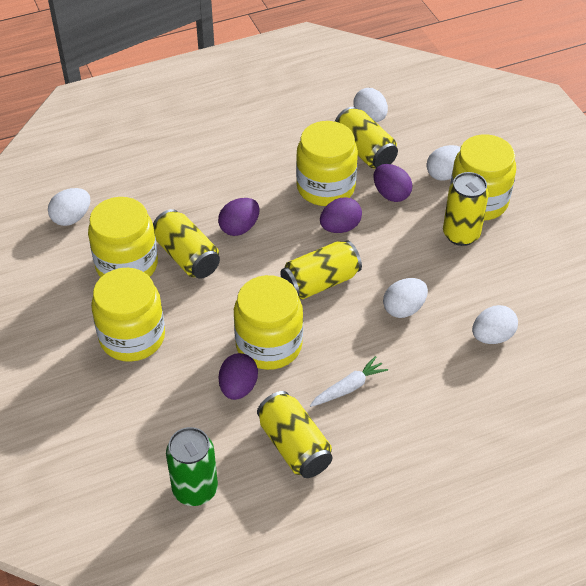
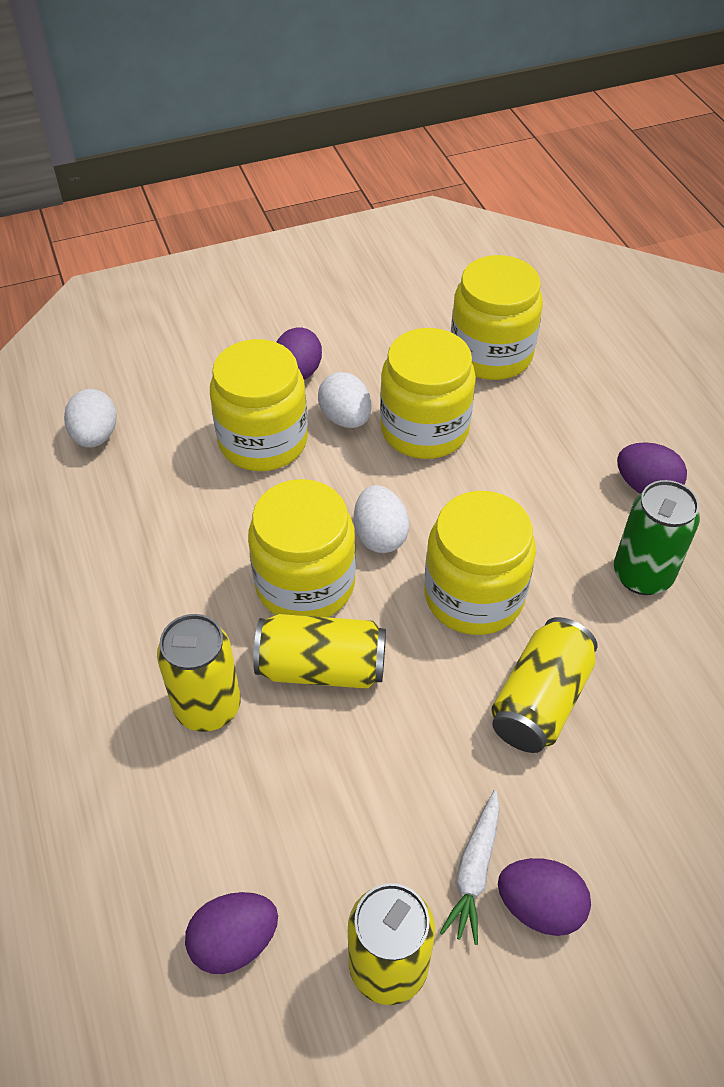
white egg: [48,188,90,226] [353,88,388,122] [383,278,428,318] [427,145,461,180] [472,305,518,344] = 5 -> [64,389,117,448] [318,372,372,428] [354,485,409,553] = 3
yellow can: [153,209,220,279] [257,391,332,478] [280,240,362,299] [335,107,398,169] [443,172,489,246] = 5 -> [157,614,241,732] [253,614,386,689] [348,883,435,1005] [491,617,598,753] = 4

